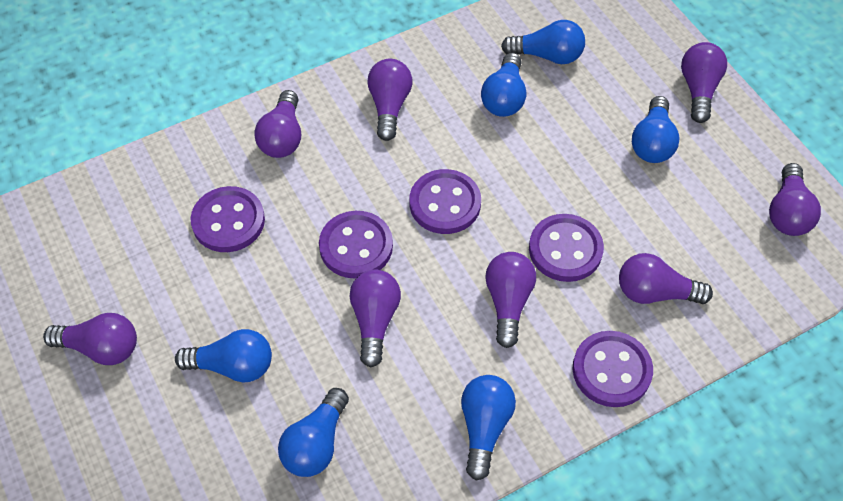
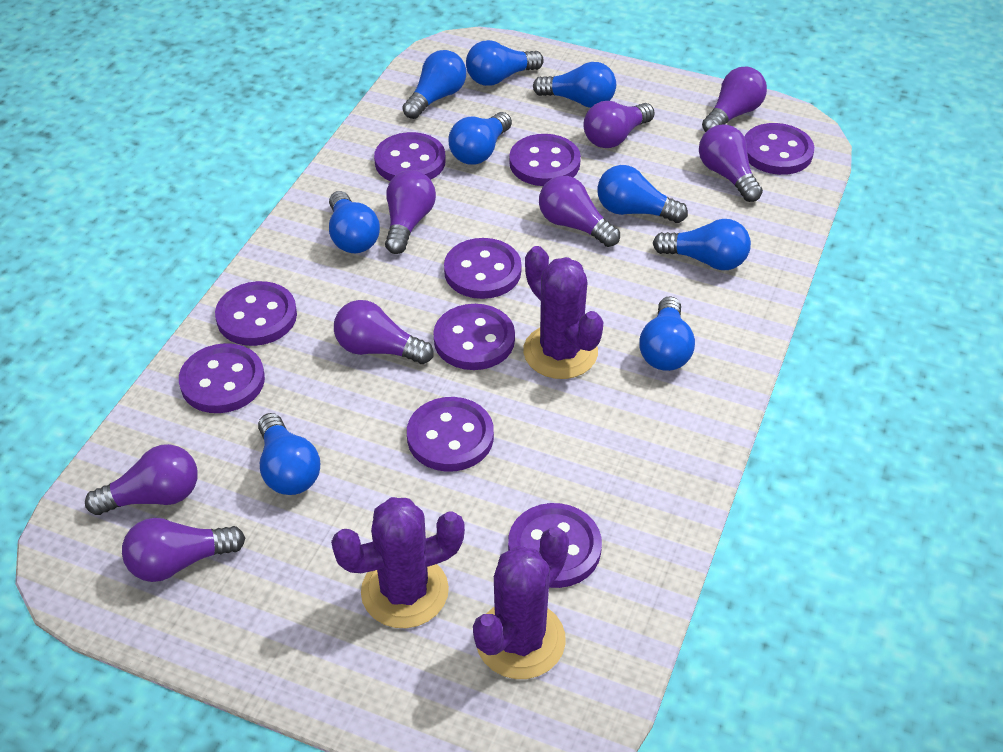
blue light bulb: [175,329,272,383] [278,388,349,477] [461,375,516,481] [481,53,526,117] [501,20,585,64] [632,96,680,163] = 6 -> [258,413,320,495] [329,191,380,253] [402,50,466,119] [449,112,512,165] [466,40,544,86] [533,62,616,108] [597,165,688,223] [639,296,695,371] [653,219,751,270] = 9
purple button: [190,186,265,252] [319,211,393,278] [410,169,481,234] [529,214,604,282] [573,331,653,407] = 5 -> [179,343,265,413] [215,281,297,346] [374,132,446,181] [407,397,494,472] [433,304,515,370] [444,238,522,299] [508,503,602,588] [509,134,581,186] [745,123,814,175] = 9
purple cactus: none = 0 -> [331,497,465,628] [473,527,569,679] [523,246,604,379] = 3

